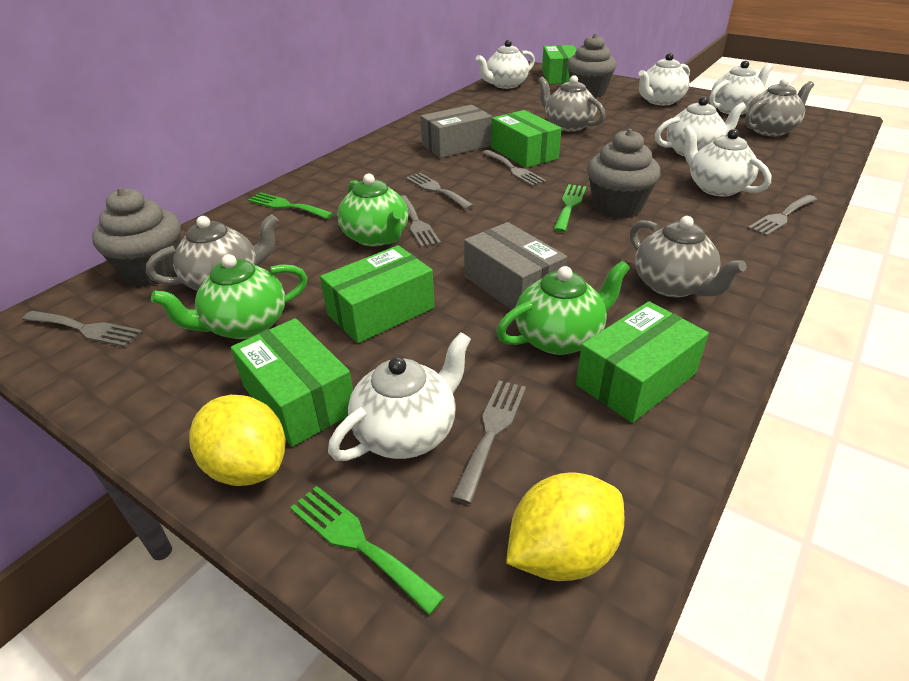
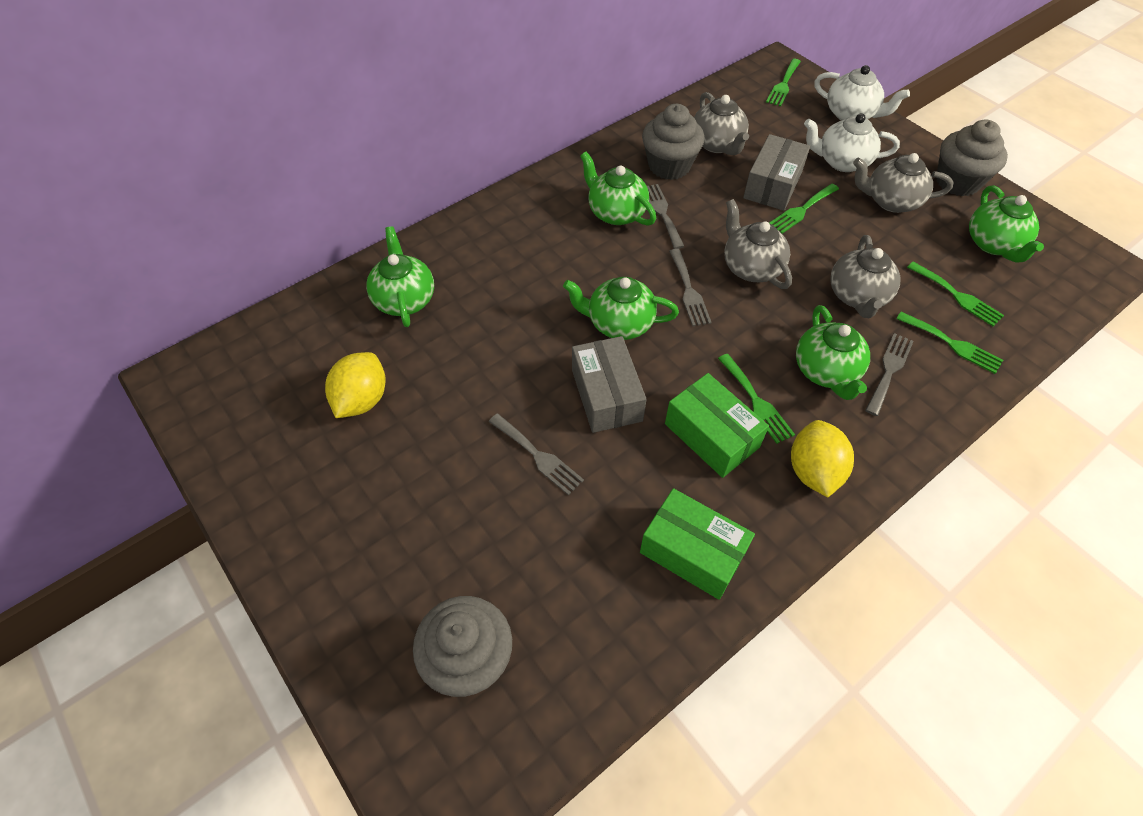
green box: [231,318,353,447] [320,245,434,343] [491,110,562,168] [542,45,577,84] [576,301,709,423] = 5 -> [640,488,755,600] [665,373,769,478] = 2
green fork: [248,192,334,219] [290,486,445,615] [553,184,586,232] = 3 -> [718,354,795,444] [766,59,801,106] [769,184,839,234] [896,312,1003,374] [907,262,1004,326] = 5
green teapot: [151,254,308,339] [337,173,408,247] [496,261,630,355] = 3 -> [366,226,434,327] [563,277,679,340] [580,152,656,226] [796,305,870,400] [969,185,1044,262] = 5
grey fork: [22,311,142,347] [401,195,441,248] [406,173,474,210] [452,380,526,504] [482,150,546,186] [747,195,817,236] = 6 -> [489,414,584,495] [647,184,684,249] [669,249,712,326] [865,333,914,416] = 4
white teapot: [328,332,471,461] [476,40,535,89] [639,53,690,105] [655,96,746,156] [683,125,771,197] [709,60,773,115] = 6 -> [804,113,900,172] [814,65,910,121] = 2

